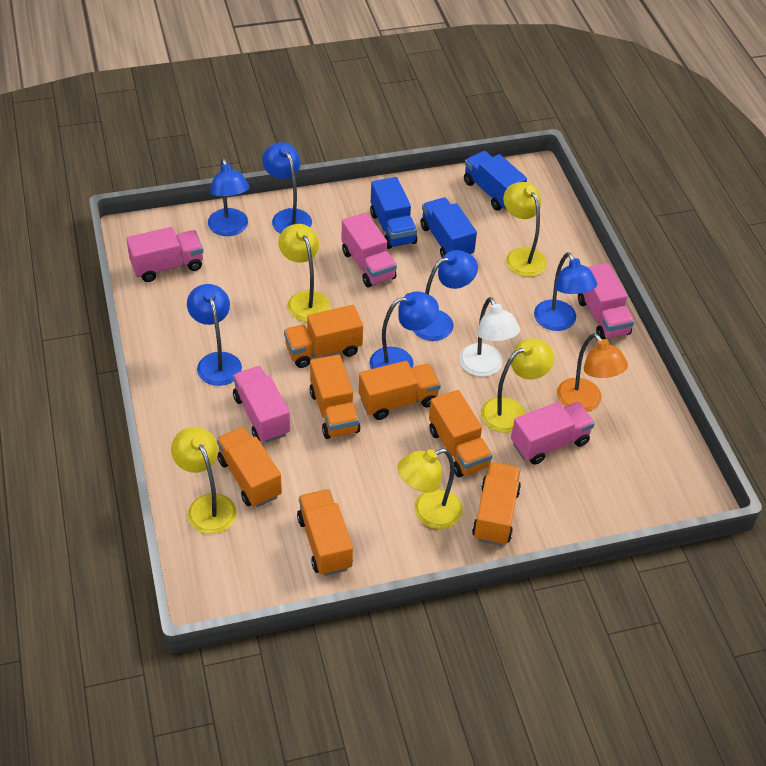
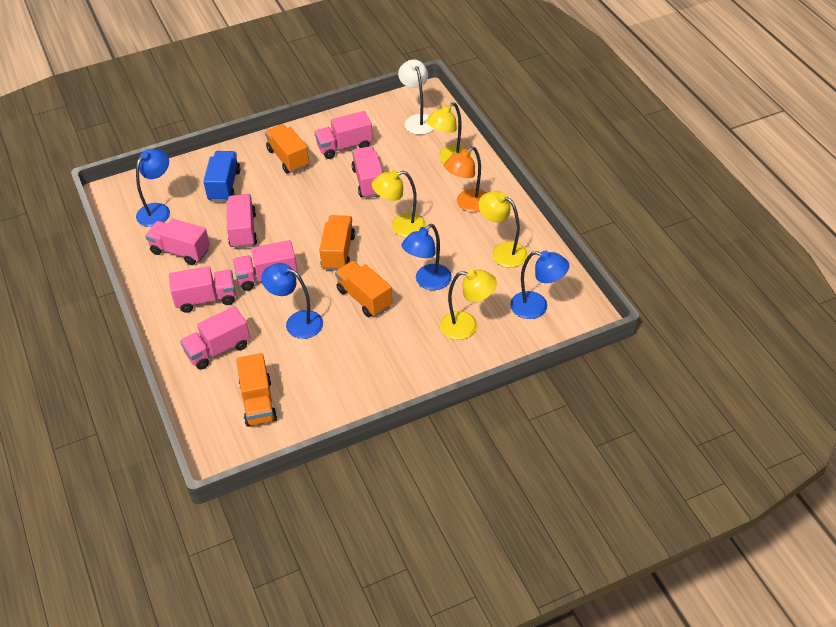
blue lamp: [187,284,242,386] [208,158,250,236] [262,142,312,234] [370,291,439,369] [413,250,478,341] [534,252,597,331] = 6 -> [136,149,170,227] [261,263,323,339] [401,224,452,290] [510,251,569,319] = 4
blue truck: [370,177,417,249] [421,198,477,257] [464,151,527,211] = 3 -> [203,151,240,202] = 1
orange truck: [217,427,282,507] [284,305,363,368] [297,489,353,576] [309,354,360,439] [359,361,440,420] [429,390,493,477] [472,462,521,546] = 7 -> [236,353,277,427] [265,124,309,174] [319,215,355,271] [335,261,393,317] = 4
pink truck: [126,227,204,282] [233,366,290,443] [342,212,397,287] [511,402,595,465] [578,263,635,339] = 5 -> [145,219,210,265] [169,266,236,313] [180,306,250,370] [226,194,257,249] [233,240,298,291] [314,111,373,159] [352,146,383,198] = 7
yellow lamp: [171,427,237,534] [278,224,330,322] [397,448,463,529] [481,338,554,433] [503,182,547,277] = 5 -> [372,170,426,237] [426,102,471,164] [440,269,497,340] [478,191,528,268] = 4

